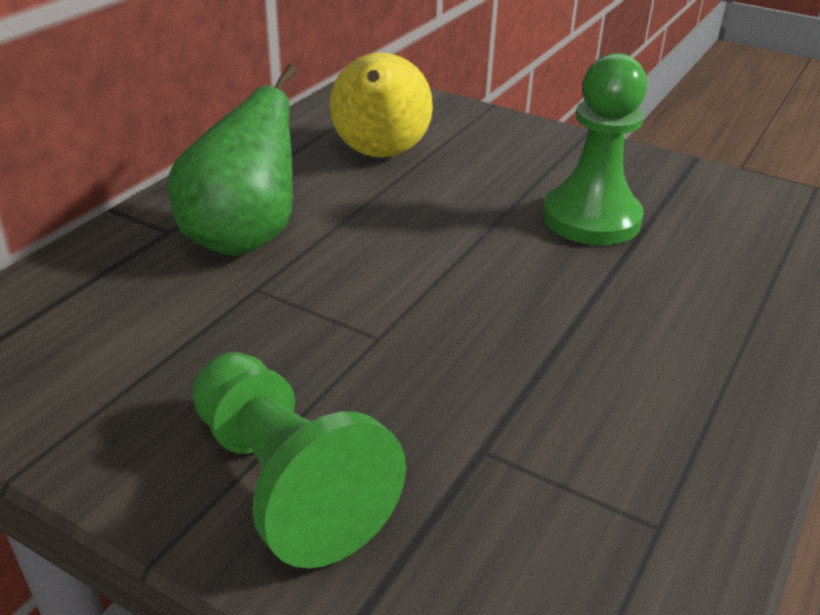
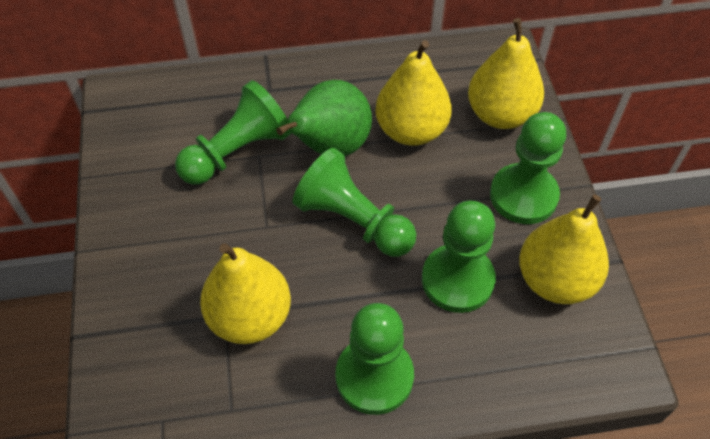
green pawn: [193,352,406,569] [543,53,647,245] = 2 -> [175,80,291,185] [293,148,416,257] [335,303,414,415] [422,200,496,313] [490,112,566,224] = 5
yellow pear: [329,53,433,158] = 1 -> [200,243,291,344] [375,40,452,146] [468,18,544,129] [519,194,609,304] = 4

